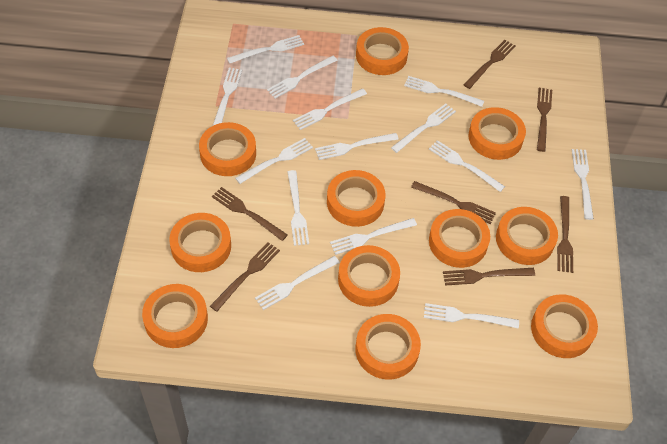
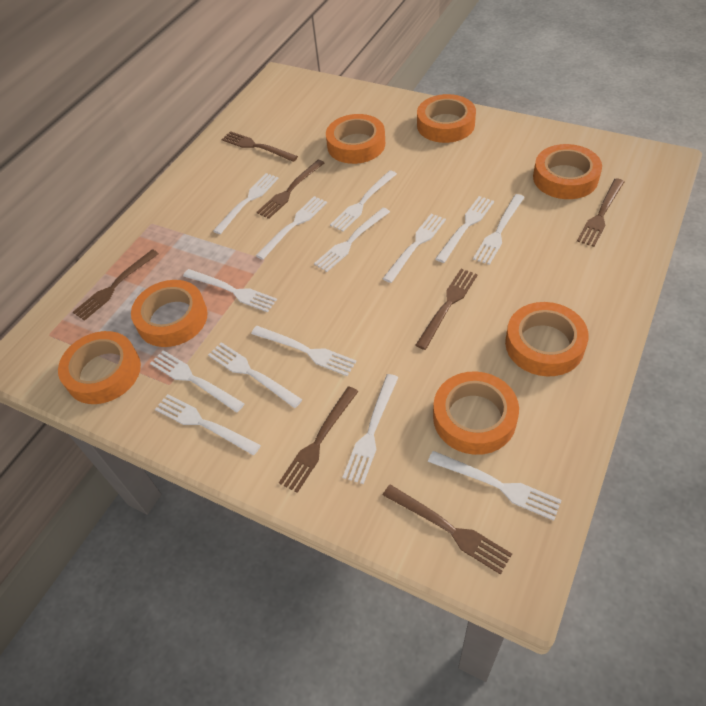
orange tape: [142,284,208,348] [169,213,231,272] [199,122,256,176] [327,170,385,227] [338,245,400,307] [355,314,421,379] [356,27,409,75] [429,209,490,268] [468,107,526,160] [496,207,558,265] [531,294,598,358] = 11 -> [58,331,141,404] [131,280,208,347] [326,114,385,164] [417,94,476,143] [433,371,519,455] [505,302,589,376] [533,144,602,199] = 7

